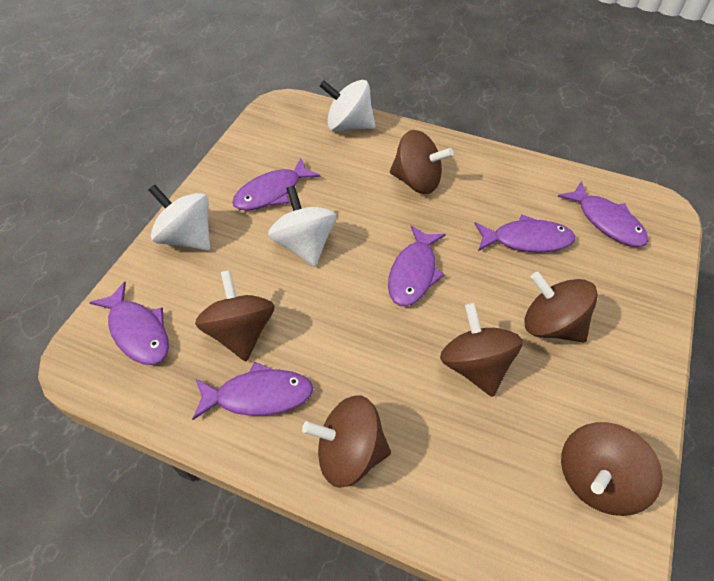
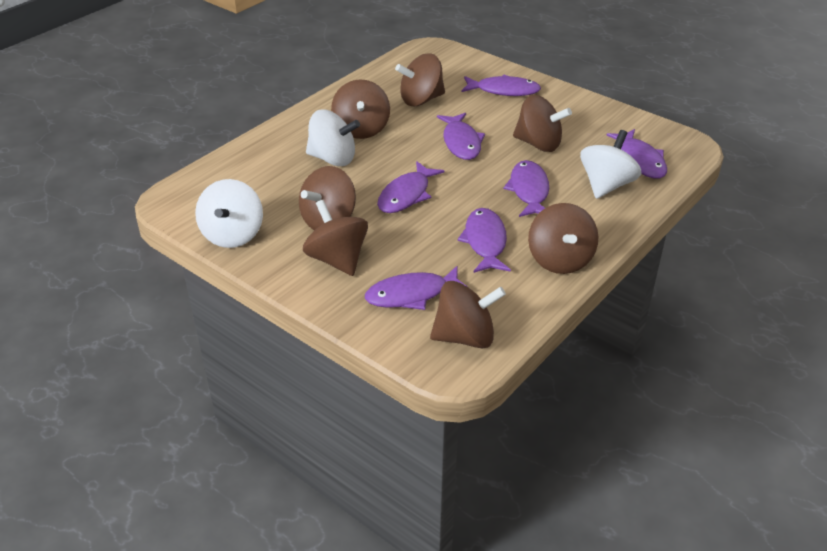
brown spinning top: [195,270,275,361] [302,396,391,488] [390,130,454,194] [440,303,523,397] [524,272,598,343] [561,422,663,516] = 6 -> [299,166,356,230] [303,200,368,276] [331,79,390,139] [395,53,445,106] [430,281,506,348] [513,95,572,152] [528,203,598,274] = 7
purple fish: [89,282,169,365] [192,362,313,420] [232,158,320,210] [388,225,446,306] [474,214,576,253] [558,181,649,247] = 6 -> [365,266,469,310] [377,161,445,213] [437,113,485,160] [457,208,511,273] [461,75,541,96] [503,160,549,217] [606,129,667,179] = 7

